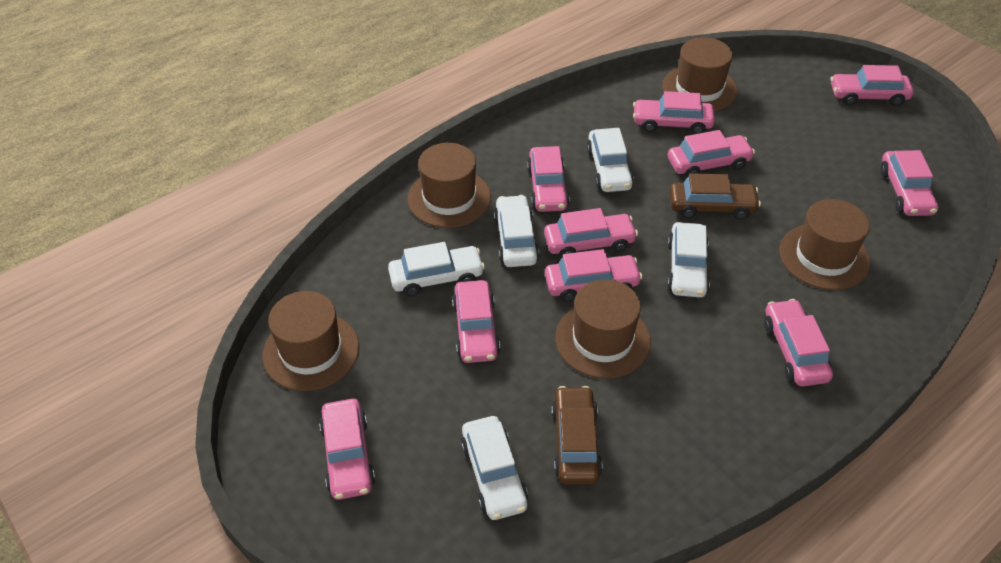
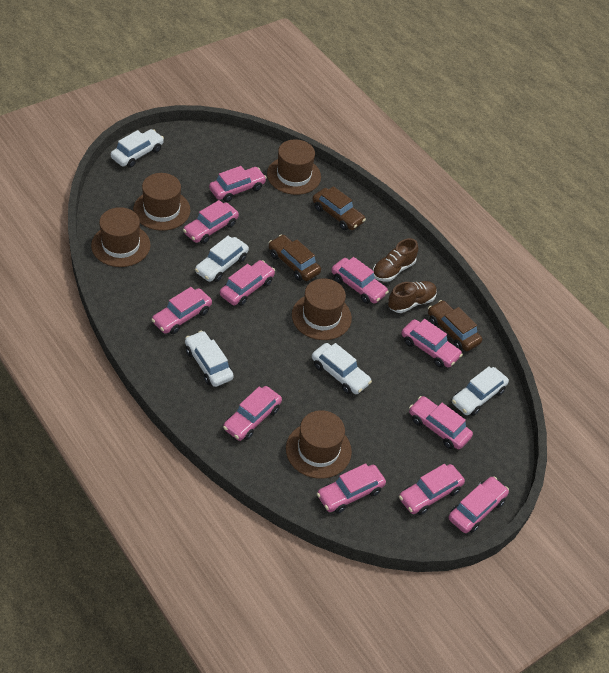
brown car: [551,386,603,484] [670,173,761,220] = 2 -> [269,234,321,281] [312,186,366,230] [428,300,482,351] = 3
brown shoe: none = 0 -> [373,238,418,282] [388,281,437,313] = 2
pink car: [319,399,375,500] [452,280,500,363] [527,146,570,212] [544,208,638,258] [545,249,643,302] [633,91,715,134] [668,130,755,178] [764,299,833,386] [831,65,914,106] [880,150,938,216] = 10 -> [151,287,212,334] [183,200,239,244] [209,166,267,202] [220,260,275,306] [223,386,282,441] [317,463,386,514] [331,257,389,304] [399,464,465,515] [401,319,463,368] [409,396,473,449] [448,476,509,533] = 11

